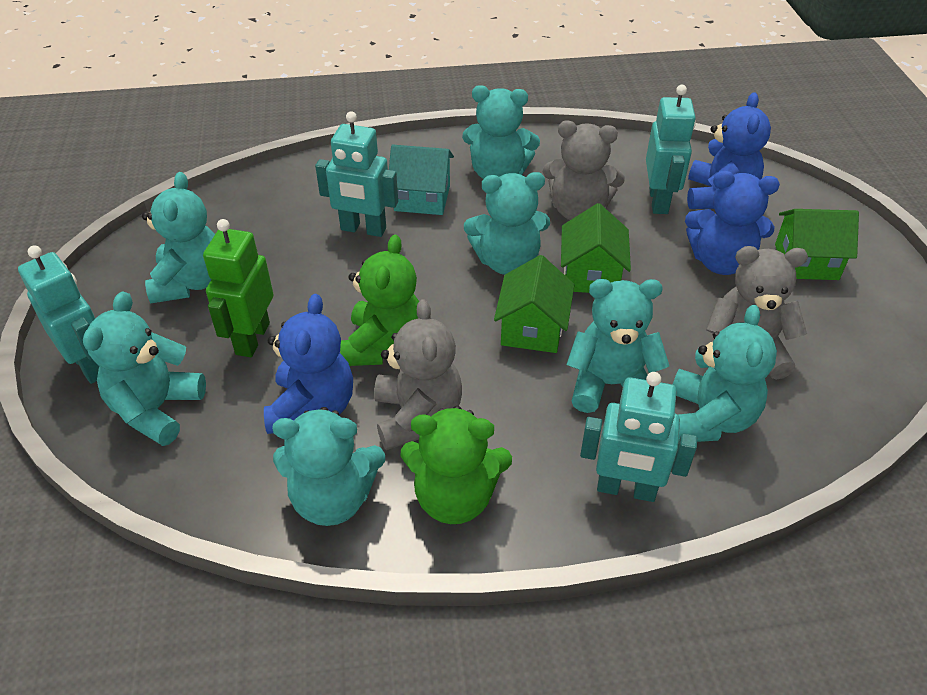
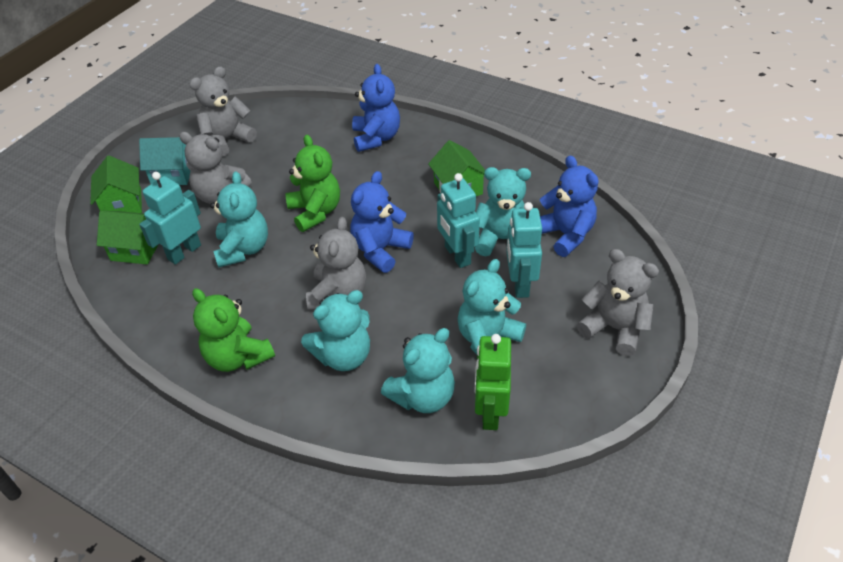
grey teddy bear: [374,299,462,450] [543,121,625,220] [706,246,808,380] = 3 -> [179,132,252,204] [190,66,257,157] [306,217,366,311] [577,249,659,356] = 4
turquoise robot: [18,245,99,384] [315,111,398,237] [580,372,697,502] [646,85,696,214] = 4 -> [139,172,201,265] [437,173,480,268] [506,202,542,298] = 3
turquoise teddy bear: [83,291,206,446] [142,172,215,303] [272,407,385,526] [462,85,540,179] [464,172,550,275] [566,279,669,413] [673,305,777,443] = 7 -> [210,171,268,268] [301,290,370,371] [381,328,455,413] [457,259,526,354] [475,167,531,256] = 5

